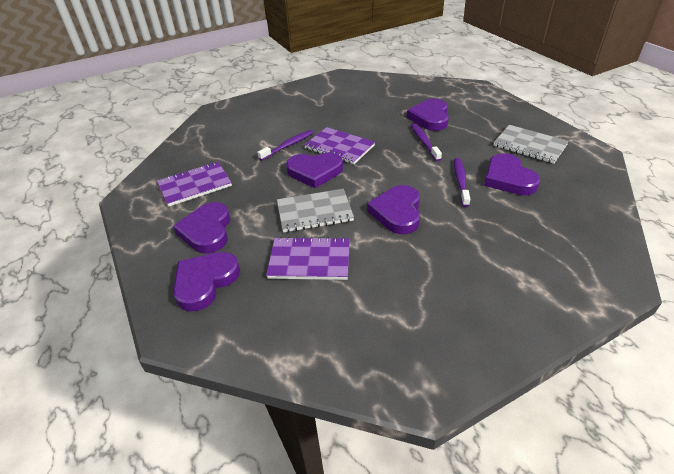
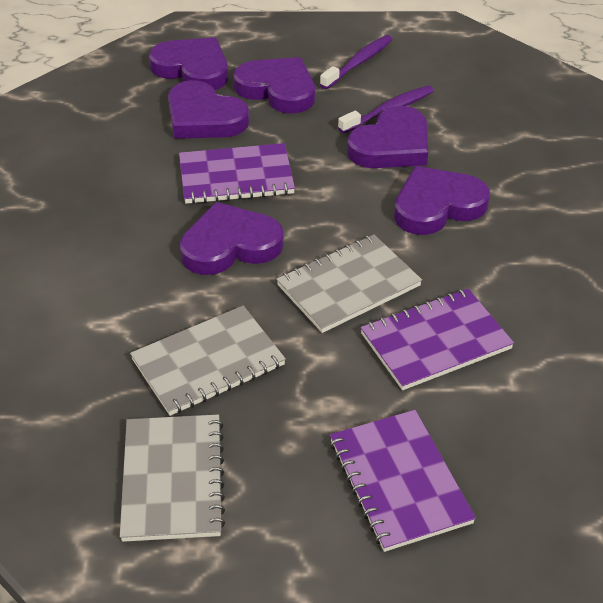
grey notebook: [277,189,354,233] [493,125,569,164] = 2 -> [120,414,225,542] [130,306,286,416] [276,235,422,333] = 3
purple toothbrush: [257,130,314,161] [411,123,442,161] [454,158,470,207] = 3 -> [320,35,393,89] [338,85,434,133] = 2

